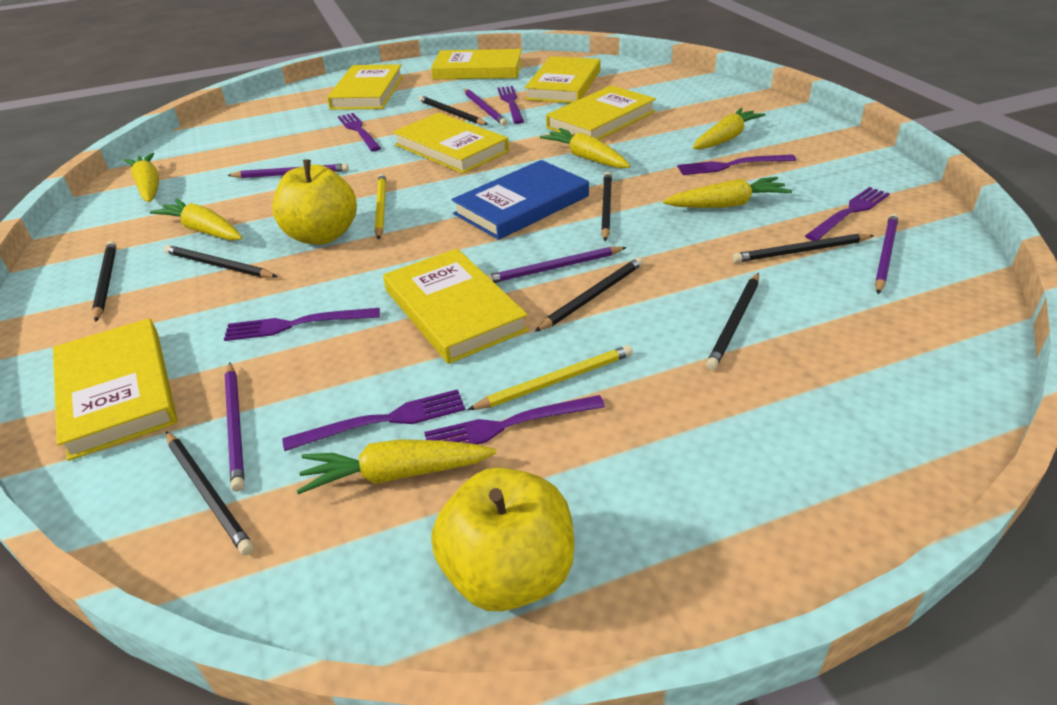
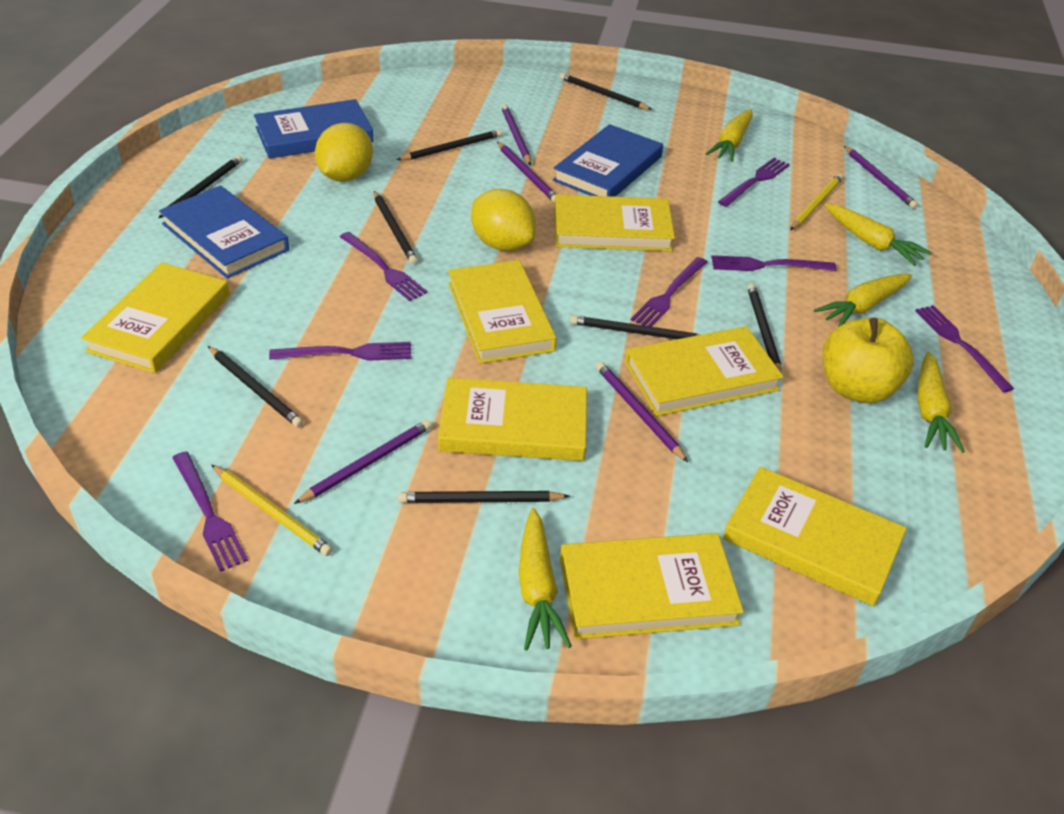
blue book: [451,160,589,240] = 1 -> [159,186,289,279] [254,99,374,159] [553,124,663,197] = 3
yellow apple: [272,160,357,245] [431,468,575,612] = 2 -> [823,318,914,403] = 1
yellow carrot: [124,153,159,202] [150,198,242,241] [297,439,496,494] [540,128,630,168] [663,177,792,208] [693,108,765,149] = 6 -> [519,508,572,651] [706,109,753,162] [814,274,912,327] [824,203,932,266] [918,352,965,453] = 5
yellow lemon: none = 0 -> [315,123,373,182] [471,189,536,251] = 2

